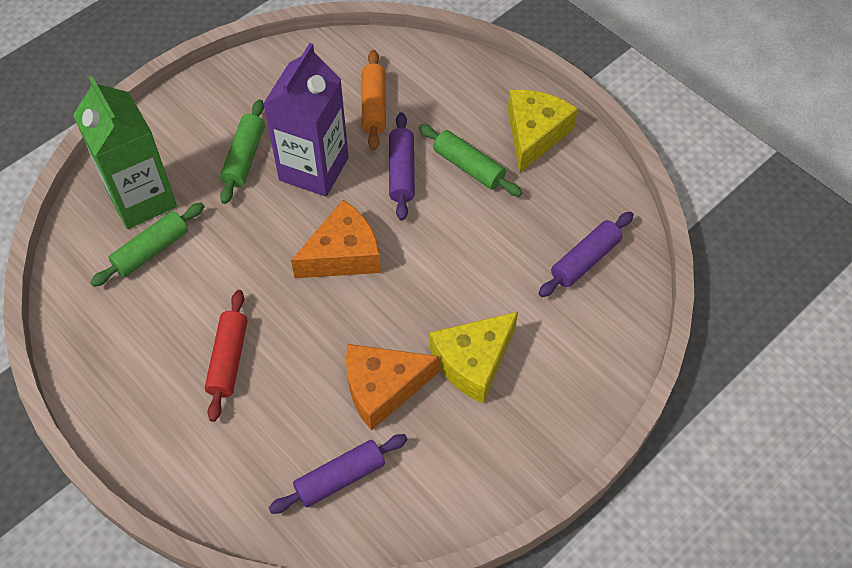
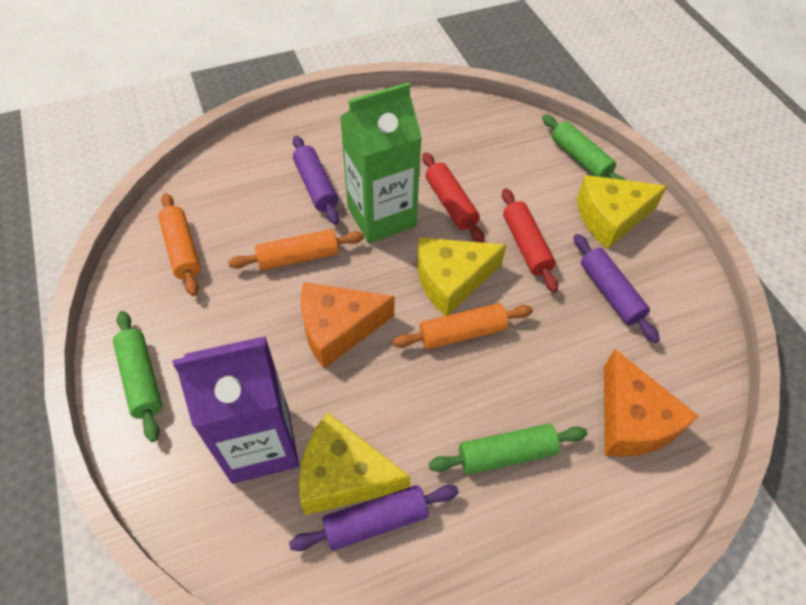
orange rolling pin: [361,50,386,150] = 1 -> [158,193,201,296] [228,229,364,270] [393,303,533,350] = 3
red rolling pin: [205,290,248,422] = 1 -> [422,152,485,243] [502,188,558,293] = 2
yellow cheese: [430,312,518,403] [508,90,578,173] = 2 -> [299,413,411,515] [417,237,506,316] [577,175,667,249] = 3

